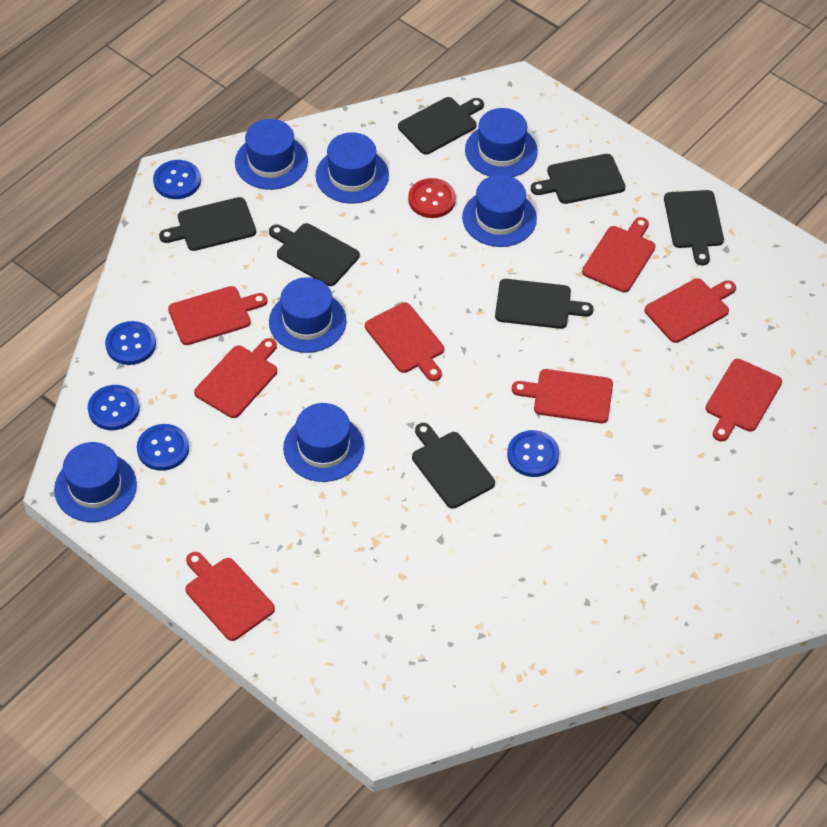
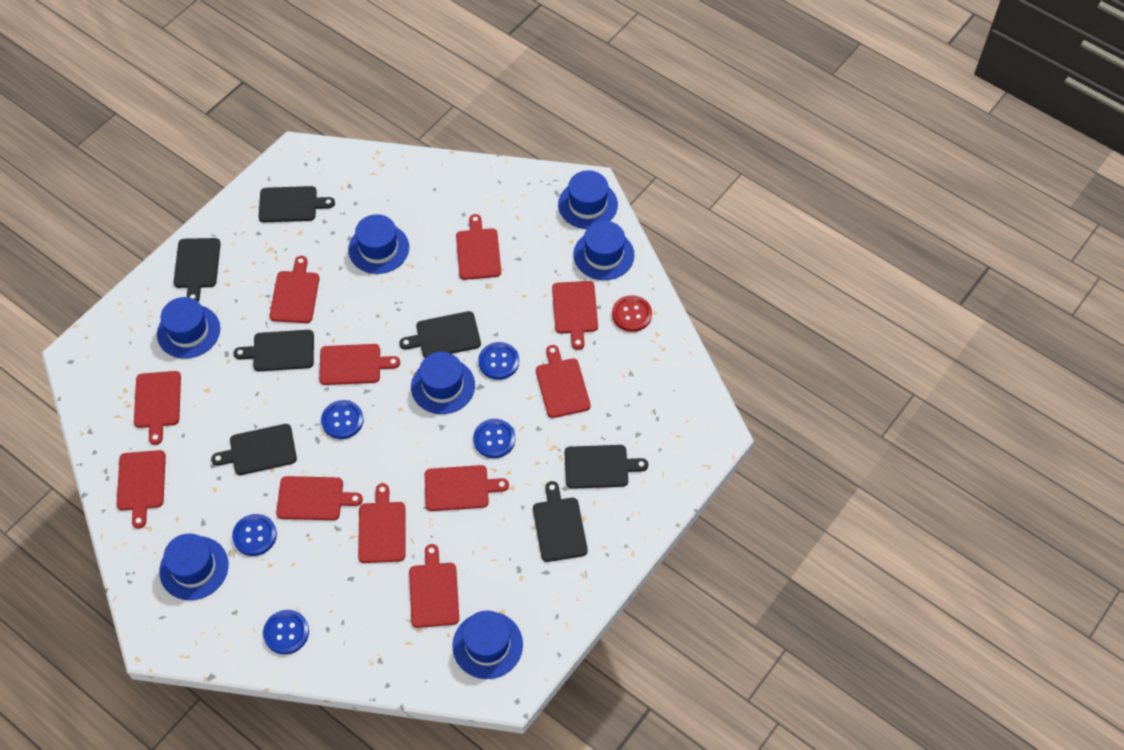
red cutting board: [168,286,268,345] [186,552,275,641] [194,338,277,418] [365,303,444,381] [512,369,613,423] [582,217,655,292] [644,278,736,343] [706,359,782,441] = 8 -> [117,450,166,529] [134,371,181,445] [269,256,319,323] [276,476,363,520] [319,344,400,385] [358,483,406,563] [409,544,459,628] [425,465,509,511] [456,214,501,280] [536,345,591,418] [552,281,598,350] = 11

